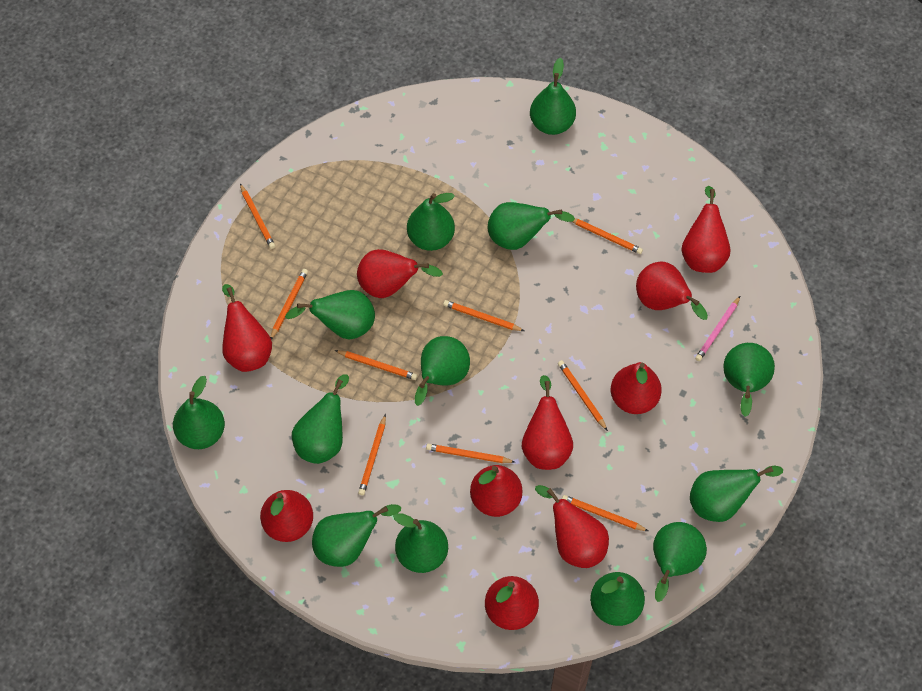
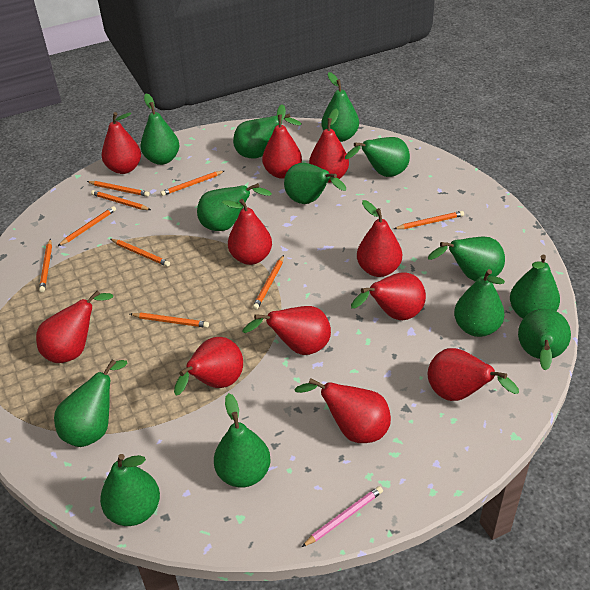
red pear: [222,284,272,372] [260,490,313,542] [357,249,443,298] [470,465,522,517] [485,576,539,630] [522,375,573,470] [535,485,609,568] [611,362,662,414] [636,261,708,320] [681,186,730,273] = 10 -> [36,290,113,363] [102,112,141,174] [174,337,243,396] [222,199,272,265] [242,306,331,355] [262,104,302,179] [294,378,391,443] [309,108,349,183] [351,272,426,320] [357,200,402,277] [428,348,519,401] = 11

